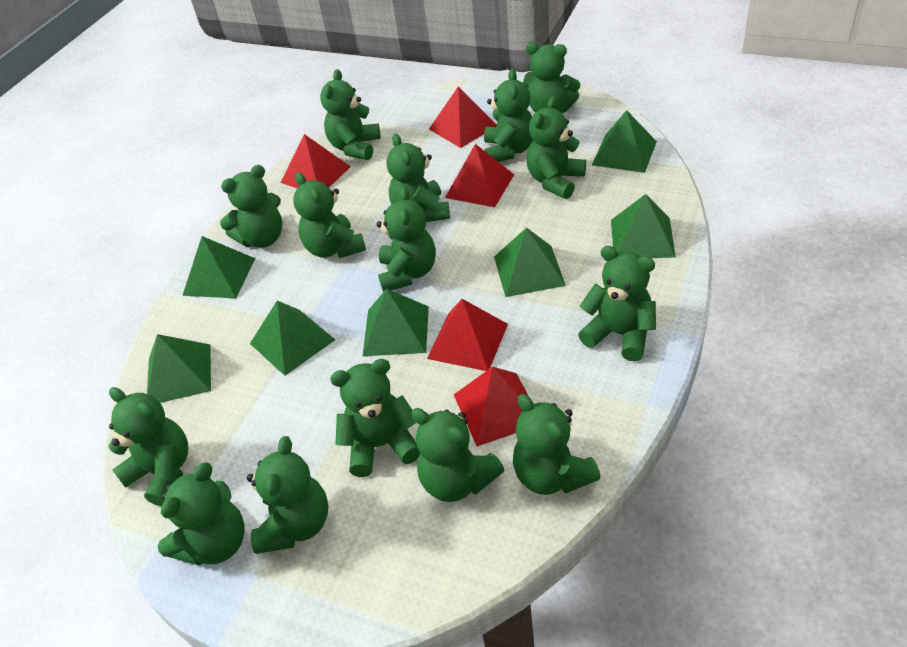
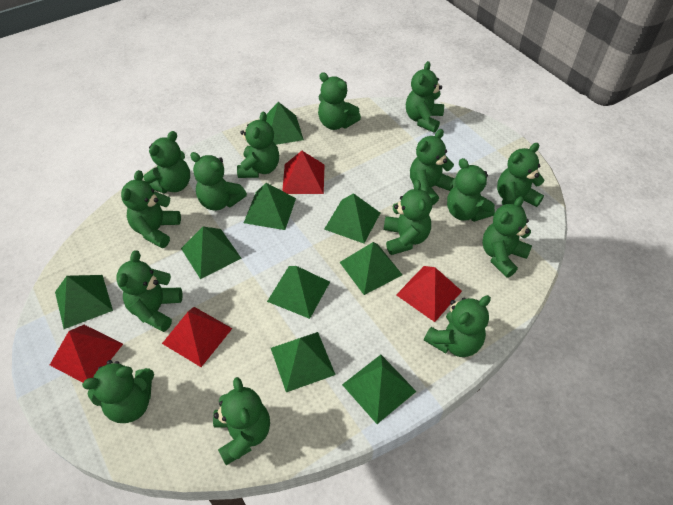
green pyramid: [147,334,211,403] [182,236,255,298] [250,301,335,376] [363,289,429,356] [494,228,566,297] [592,110,657,173] [611,194,676,258] = 7 -> [55,275,113,329] [181,226,241,279] [244,183,296,230] [266,102,304,145] [267,266,330,319] [271,332,336,392] [324,193,380,243] [340,242,402,295] [342,355,417,424] = 9
red pyramid: [280,134,351,188] [427,299,508,371] [429,86,497,148] [445,144,514,207] [454,367,528,447] = 5 -> [50,325,123,383] [162,307,233,367] [282,151,325,194] [396,266,462,322] = 4

